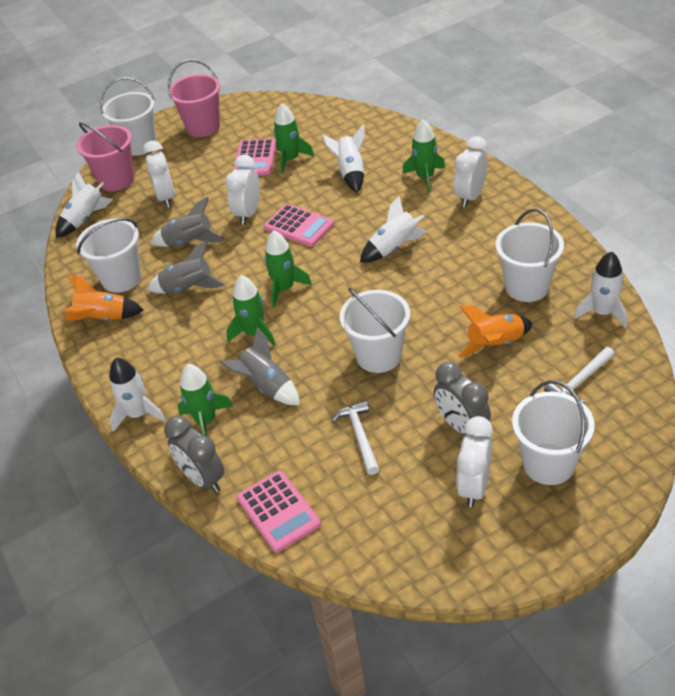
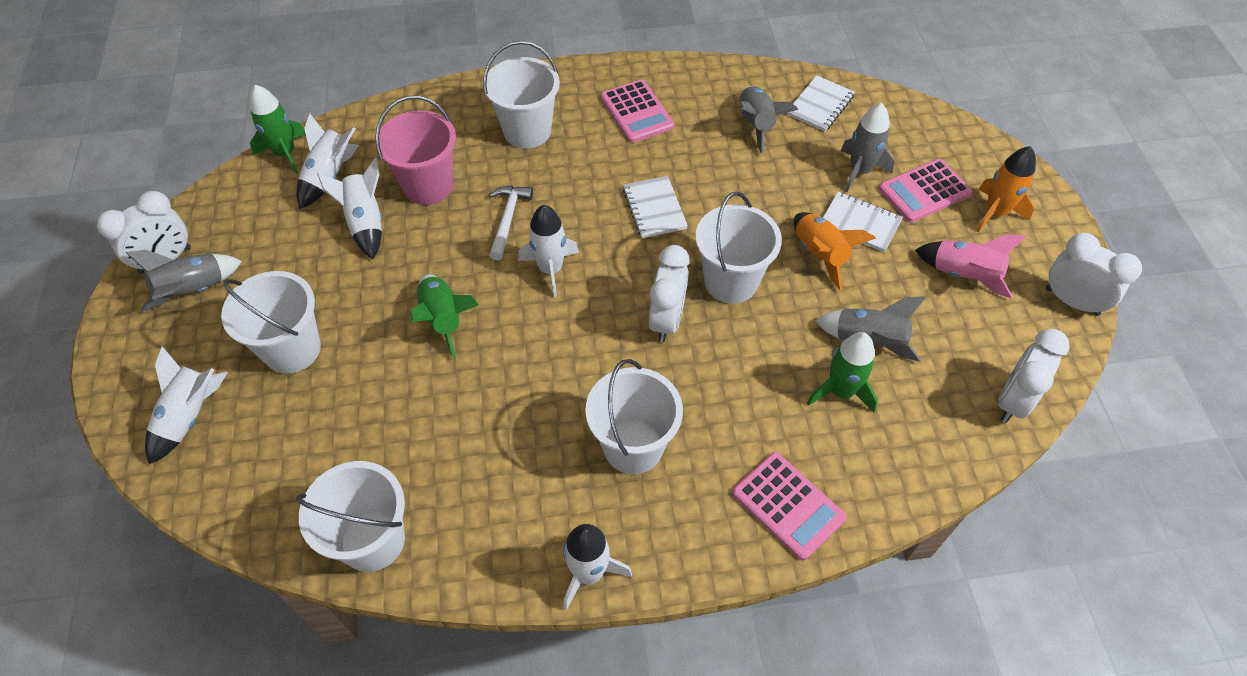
green rocket: [178,364,232,436] [226,275,276,346] [264,230,312,307] [273,103,314,174] [402,119,445,193] = 5 -> [250,85,305,174] [410,274,479,359] [807,332,878,413] = 3
grey clock: [164,416,224,493] [434,362,491,436] = 2 -> none = 0
grey rocket: [147,241,225,294] [151,197,224,247] [220,327,300,405] = 3 -> [125,250,242,312] [739,86,798,154] [815,297,926,362] [841,103,894,192] = 4
pink bucket: [77,122,135,191] [168,59,220,137] = 2 -> [375,95,456,205] = 1
pink rocket: none = 0 -> [915,235,1026,298] = 1
white hammer: [332,400,379,475] [544,347,615,403] = 2 -> [489,186,533,260] = 1
white notebook: none = 0 -> [623,176,688,238] [787,75,855,132] [823,192,903,252] = 3

